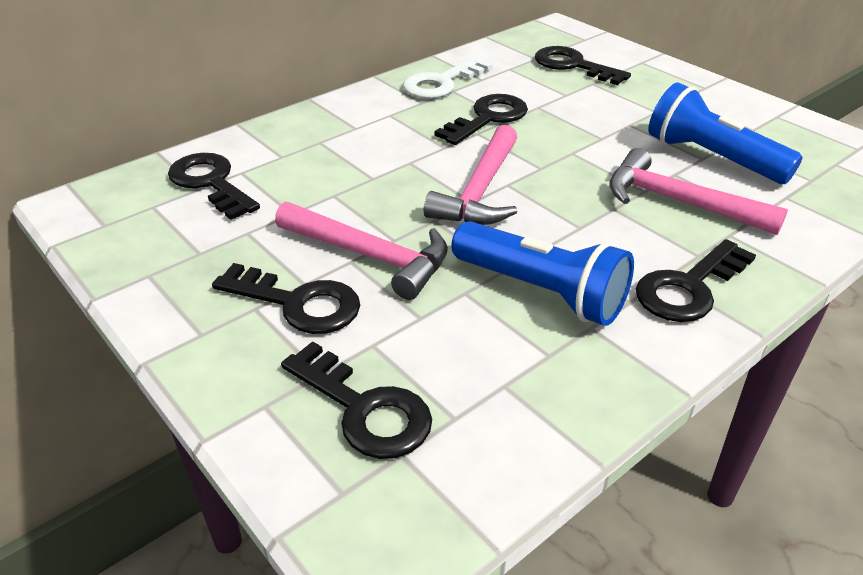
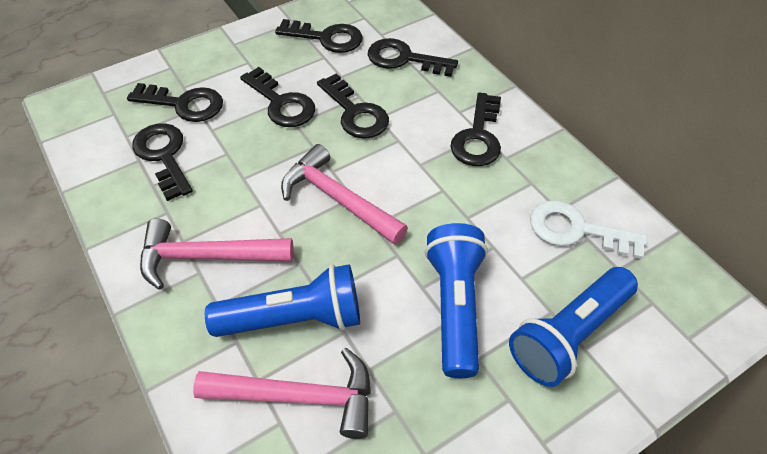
black key: [168,153,260,220] [212,263,360,334] [281,341,432,459] [434,94,528,145] [535,46,631,85] [636,239,756,322] = 6 -> [127,83,223,122] [132,123,193,201] [240,67,315,127] [275,19,363,53] [317,73,389,139] [368,38,458,77] [450,92,501,166] = 7
blue flashlight: [451,221,634,326] [648,82,803,184] = 2 -> [205,264,360,337] [425,223,488,378] [509,267,638,387] = 3

